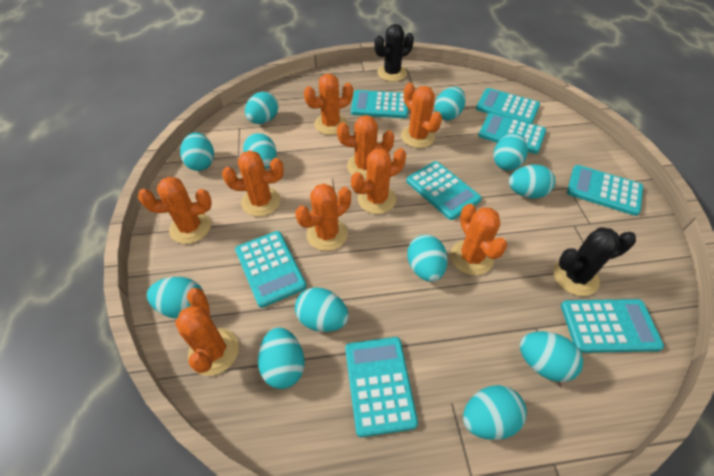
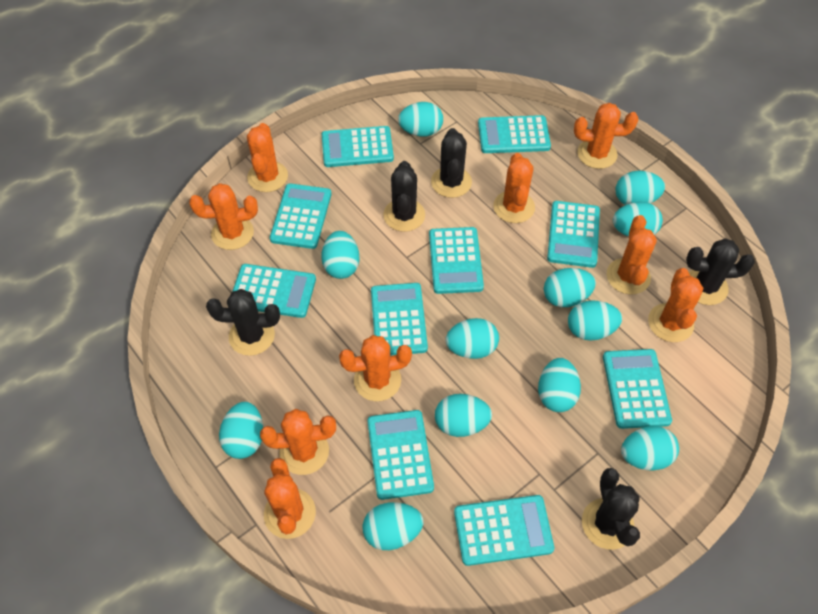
black cactus: [374,24,414,82] [553,227,636,296] = 2 -> [206,289,280,356] [383,161,425,232] [431,128,472,198] [582,468,640,550] [686,239,755,305] = 5
turquoise calculator: [235,231,307,308] [345,337,418,437] [351,90,408,118] [406,161,482,220] [476,88,540,124] [478,113,546,154] [561,299,664,353] [567,165,643,216] = 8 -> [232,264,316,318] [270,183,331,249] [322,126,394,167] [368,410,434,500] [371,283,428,356] [429,227,484,294] [454,495,554,566] [478,115,551,153] [547,201,600,268] [603,349,672,429] = 10

